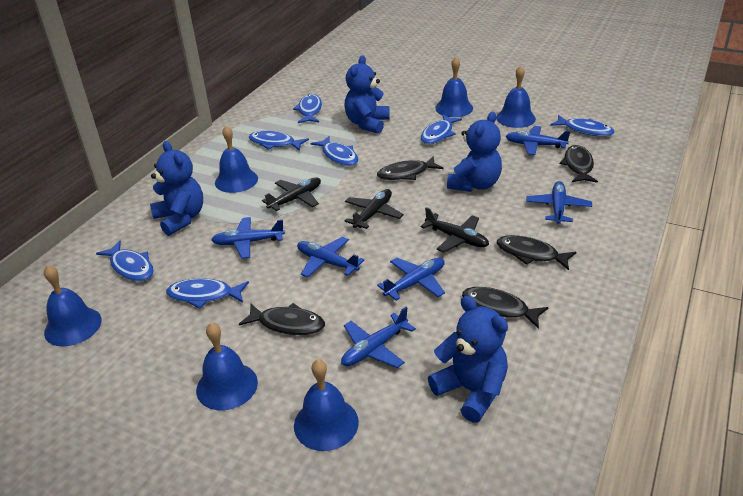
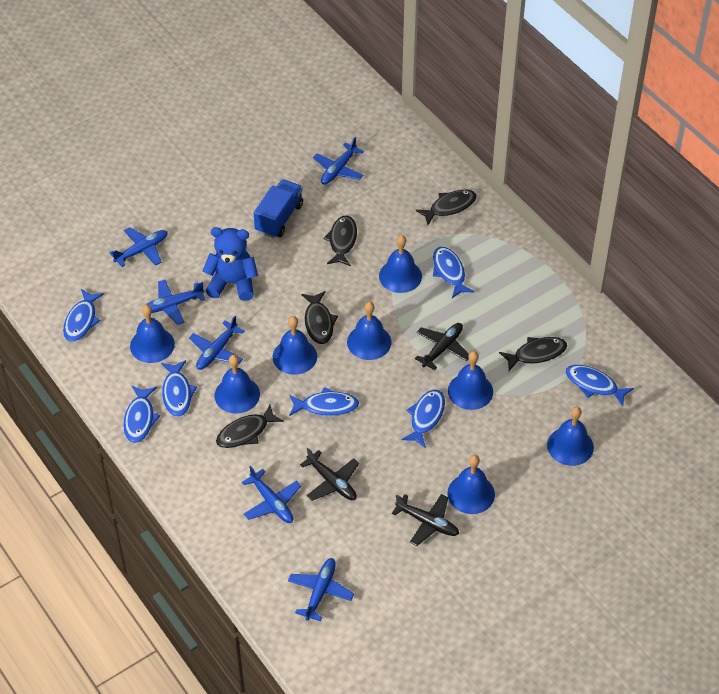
blue bell: [44,265,102,347] [196,322,258,410] [215,125,258,193] [294,359,359,451] [435,57,473,117] [496,66,536,128] = 6 -> [130,304,175,363] [214,355,260,414] [273,316,317,375] [347,302,391,360] [379,235,422,293] [447,455,495,514] [448,351,493,410] [547,407,594,466] = 8
blue teddy bear: [150,141,203,236] [344,55,390,134] [428,296,508,423] [447,111,502,192] = 4 -> [203,227,258,301] = 1
blue truck: none = 0 -> [254,179,303,238] = 1

